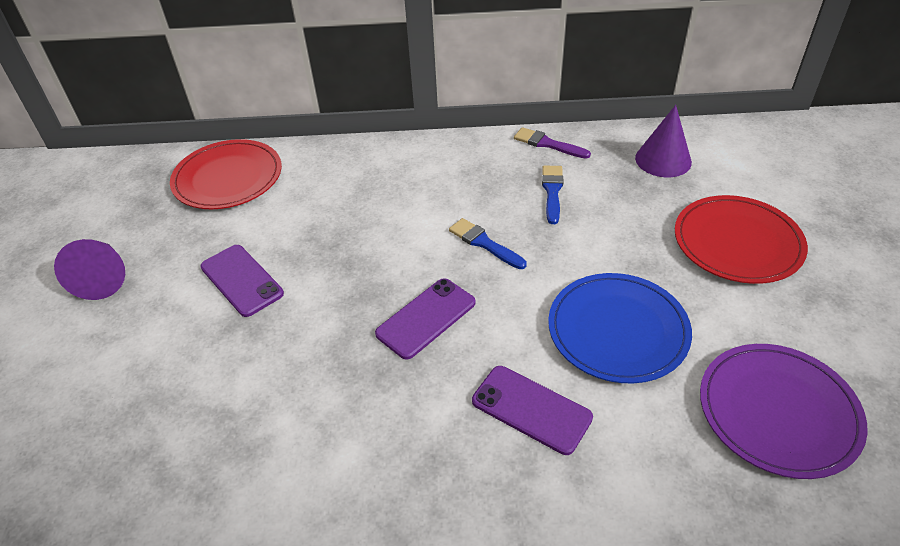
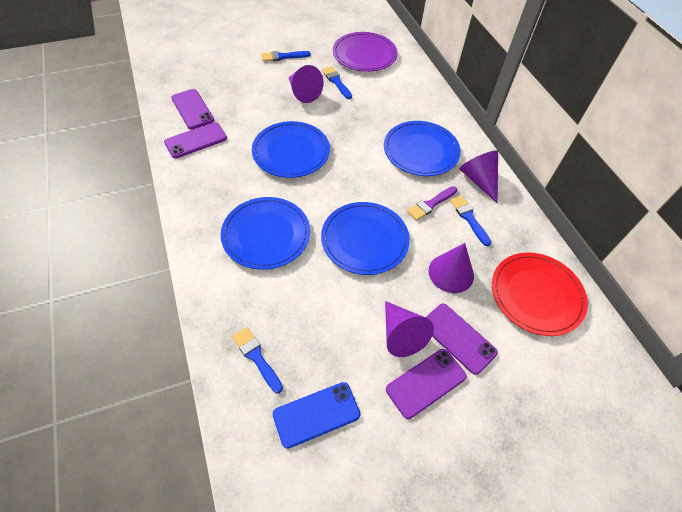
blue brush: [449,218,527,269] [542,165,563,224] = 2 -> [232,327,283,393] [262,51,311,62] [322,66,352,99] [450,196,491,246] = 4
blue phone: none = 0 -> [273,382,360,449] = 1
blue plate: [548,273,692,383] = 1 -> [221,197,310,270] [252,121,330,178] [321,202,410,275] [384,121,461,176] = 4
purple cone: [54,239,125,300] [635,105,692,177] = 2 -> [289,65,323,103] [385,301,434,357] [429,243,474,293] [459,150,498,203] = 4
purple phone: [200,245,284,317] [375,278,476,359] [472,366,593,455] = 3 -> [164,122,227,159] [171,89,214,129] [386,349,467,419] [426,304,498,375] = 4
red plate: [170,139,282,209] [675,195,808,284] = 2 -> [492,252,588,336] = 1

